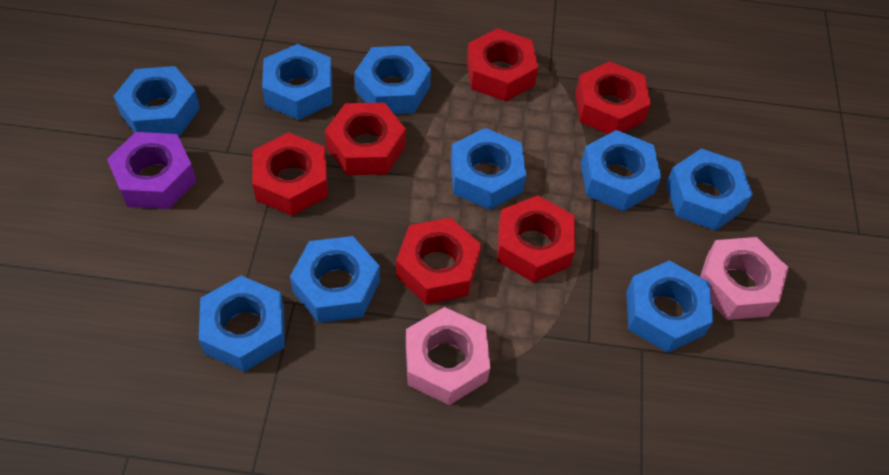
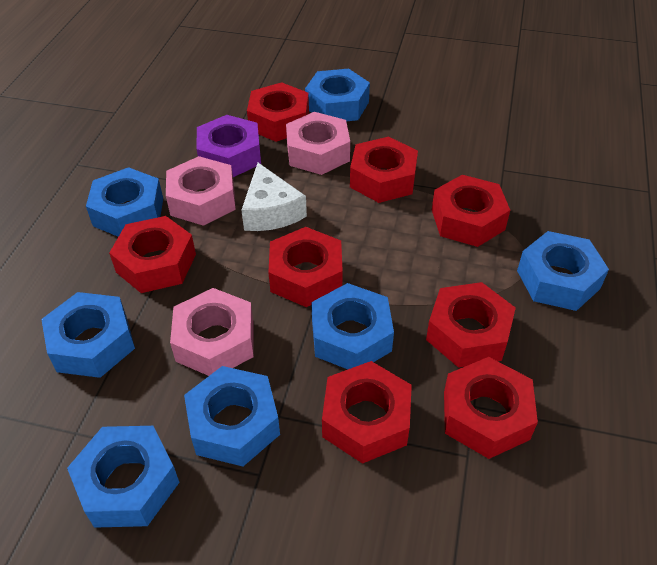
blue nut: [113,66,200,136] [199,276,285,372] [262,44,332,120] [290,236,380,323] [354,46,431,114] [451,128,526,210] [581,130,661,211] [626,260,714,353] [666,148,753,231] = 9 -> [41,292,135,378] [67,426,180,528] [86,167,163,237] [184,366,280,466] [305,69,370,121] [311,283,394,369] [517,231,609,311] = 7
pink nut: [406,307,490,405] [700,237,789,320] = 2 -> [166,156,236,226] [170,288,254,376] [286,112,350,175] = 3
red nut: [252,132,328,216] [325,103,406,175] [396,218,481,304] [467,28,538,101] [497,195,575,283] [575,61,651,134] = 6 -> [109,216,196,293] [247,82,309,142] [268,227,343,307] [322,361,412,464] [350,137,418,203] [426,282,516,368] [432,175,510,247] [444,357,538,459] = 8
white cheese: none = 0 -> [241,163,307,231] = 1

